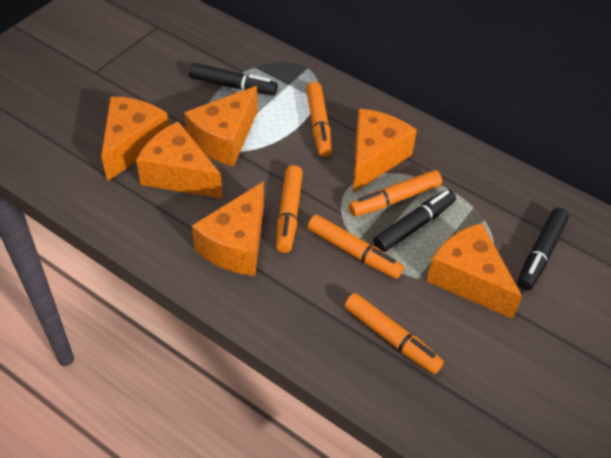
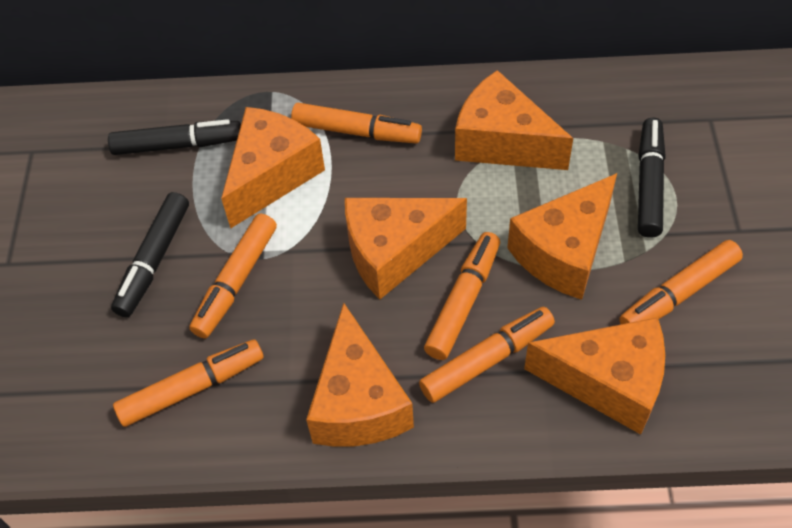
orange marker: [276,165,303,253] [306,82,332,157] [307,214,404,279] [344,293,444,374] [349,170,442,217] = 5 -> [113,339,264,427] [189,214,277,338] [291,103,422,143] [419,307,555,403] [424,232,500,360] [619,240,743,324] = 6

